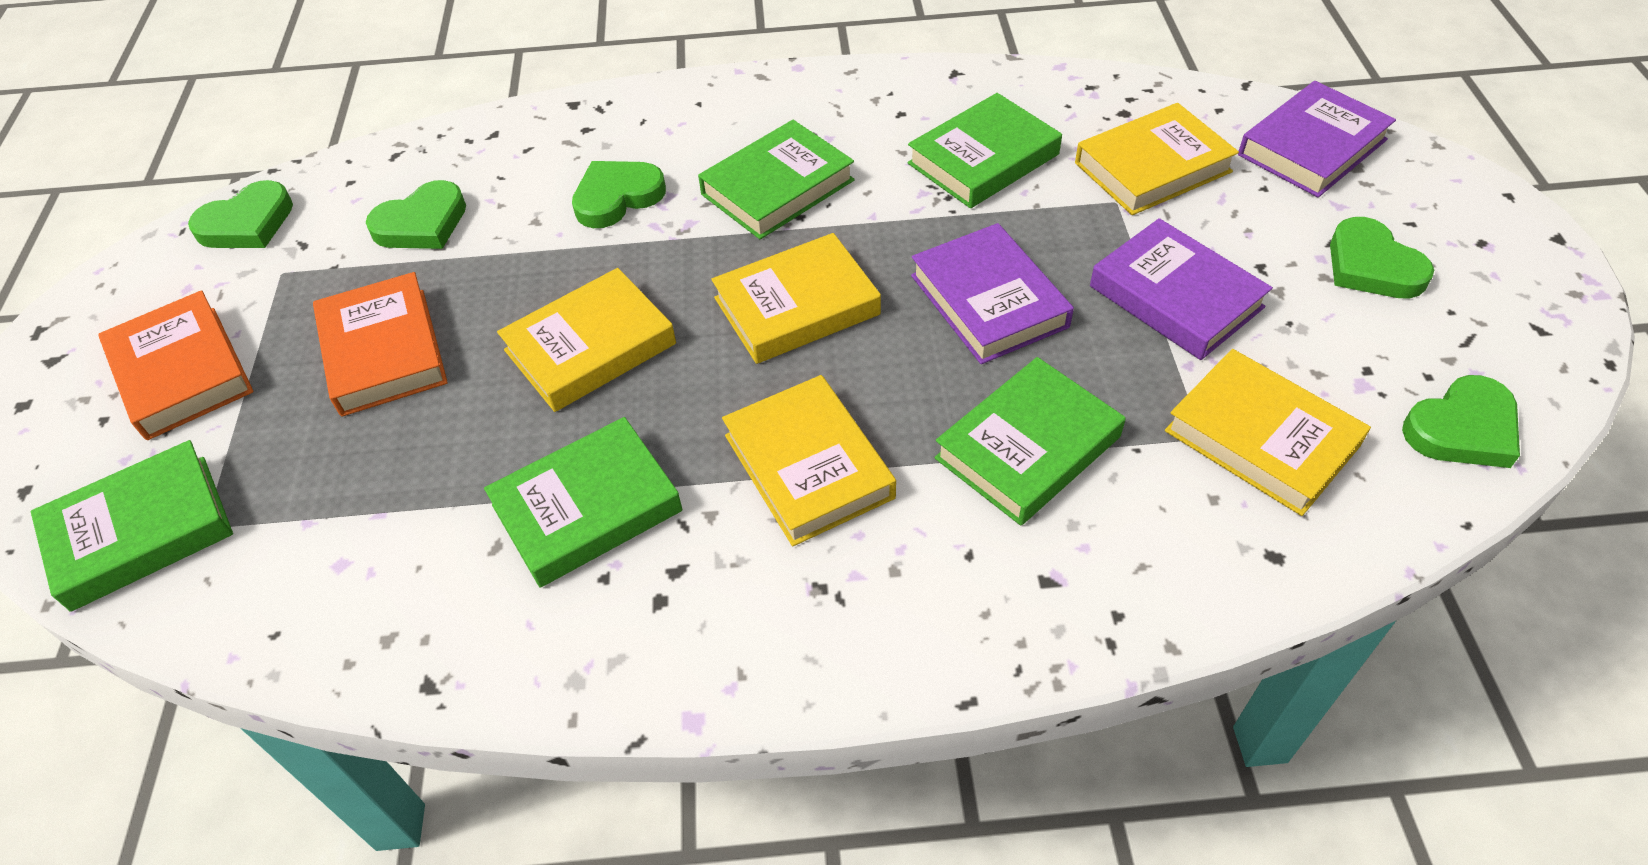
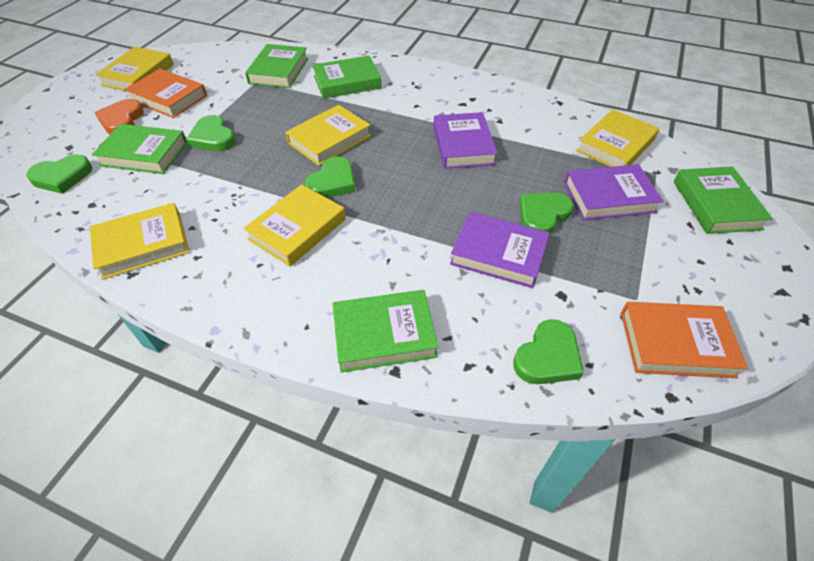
orange heart: none = 0 -> [95,99,144,134] = 1

